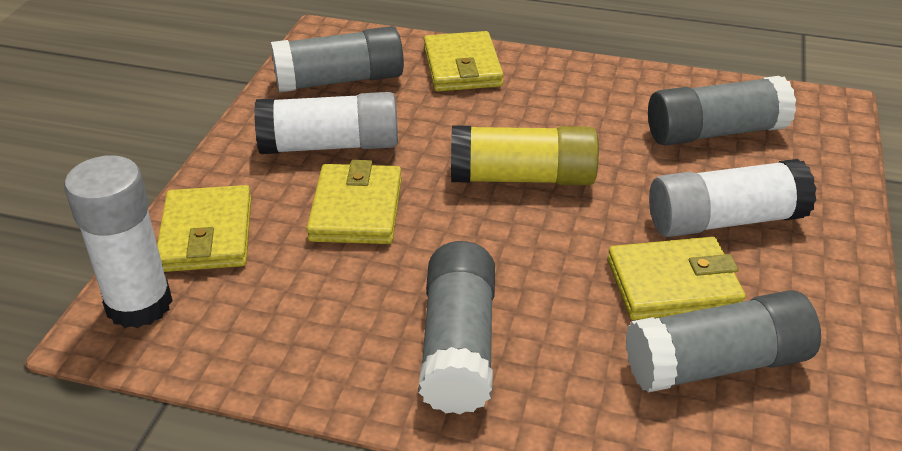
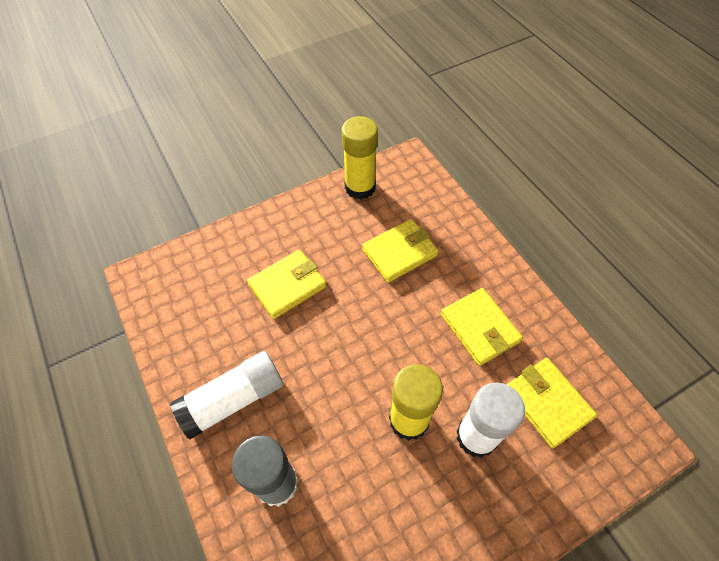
grey glue stick: [271,26,404,93] [418,241,495,414] [625,290,821,392] [648,76,796,146] = 4 -> [232,435,298,507] = 1
white glue stick: [64,155,173,328] [254,92,398,154] [649,159,817,237] = 3 -> [170,351,283,440] [457,382,525,458] = 2
yellow glue stick: [451,125,599,185] = 1 -> [342,116,378,200] [389,364,443,441] = 2

